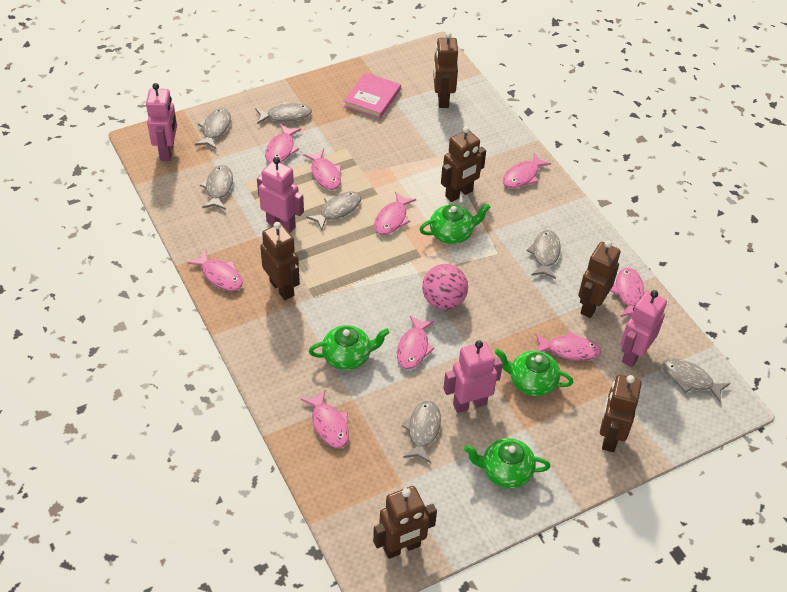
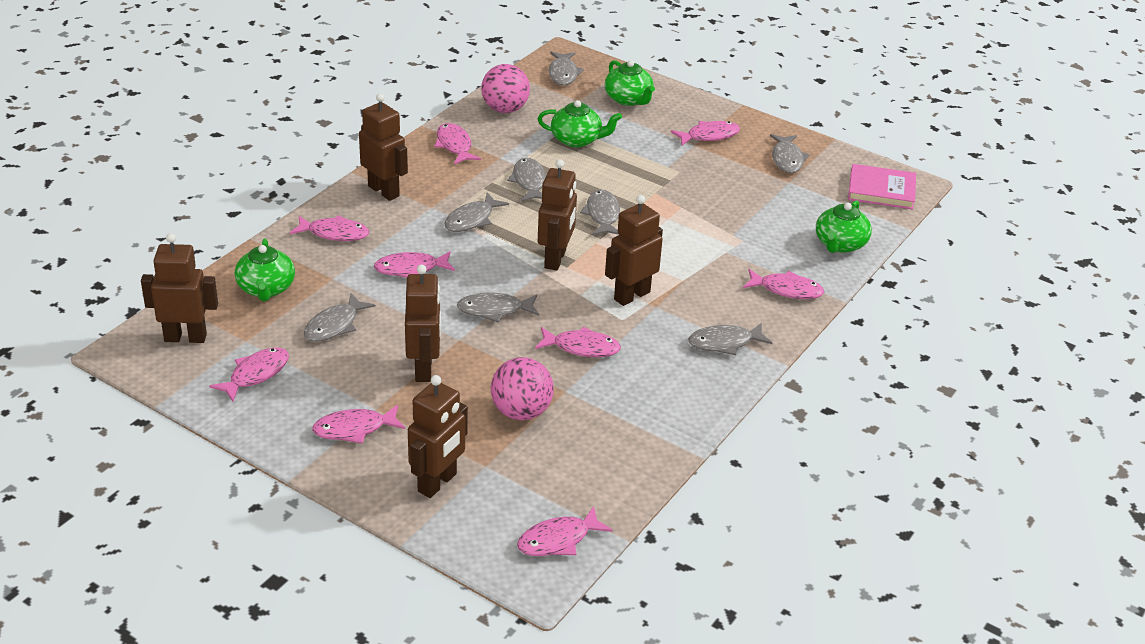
grey fish: [195,108,231,149] [200,165,233,210] [255,101,312,124] [306,191,361,230] [402,401,441,463] [527,230,561,279] [662,358,730,403] = 7 -> [304,293,375,342] [445,193,509,232] [457,293,539,323] [507,158,546,202] [548,52,584,85] [580,190,620,235] [688,323,772,355] [770,134,810,173] = 8
pink ball: [422,264,468,310] = 1 -> [481,64,530,113] [491,357,554,420] = 2
pink robot: [146,83,177,161] [257,157,304,233] [443,340,503,413] [620,290,667,367] = 4 -> none = 0

